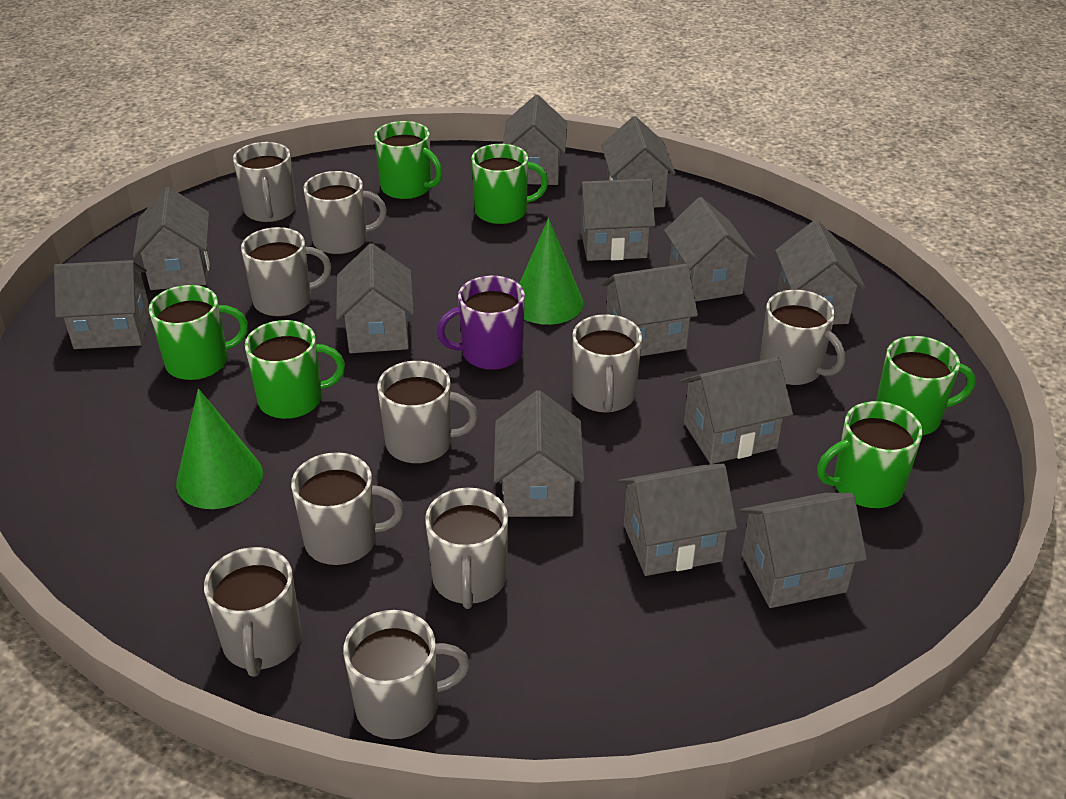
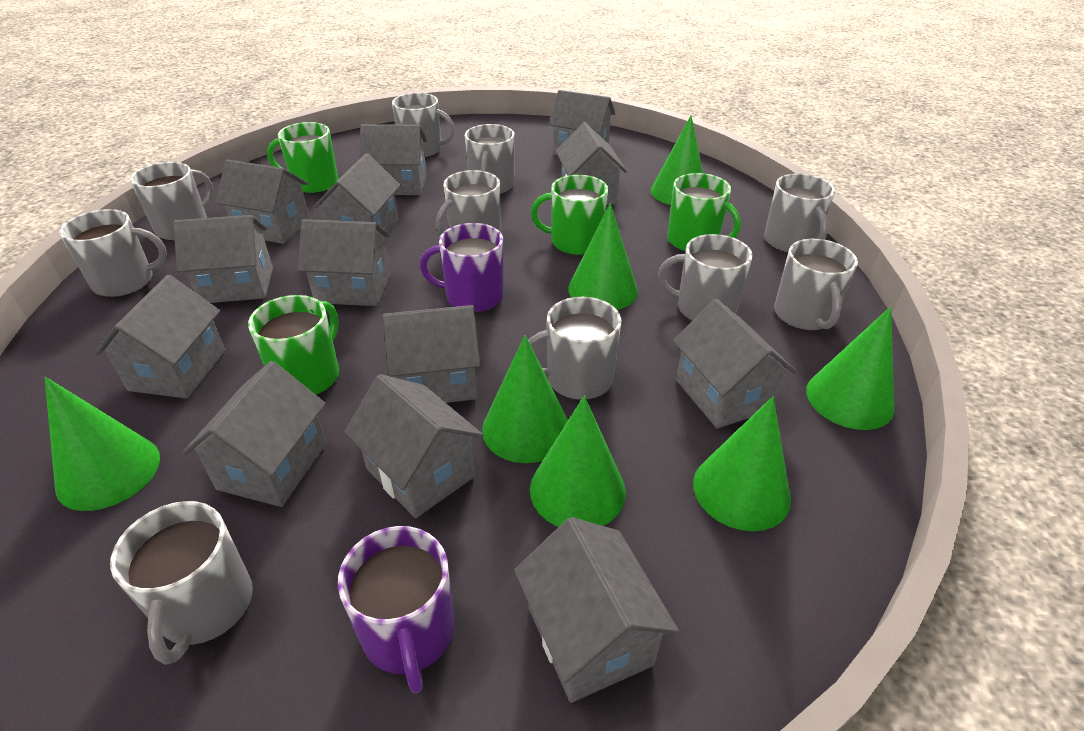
green cone: [176,389,263,509] [519,218,583,325] = 2 -> [45,377,160,511] [482,335,568,463] [530,396,626,527] [568,203,638,310] [650,116,703,205] [693,396,791,531] [806,306,894,430] = 7
green mug: [149,285,248,380] [245,320,345,419] [374,121,442,199] [471,144,548,224] [817,401,923,508] [876,336,976,435] = 6 -> [248,295,339,395] [267,122,338,193] [531,175,608,255] [667,173,741,251] = 4
purple mug: [437,276,525,370] = 1 -> [338,526,455,693] [420,223,504,312] = 2

